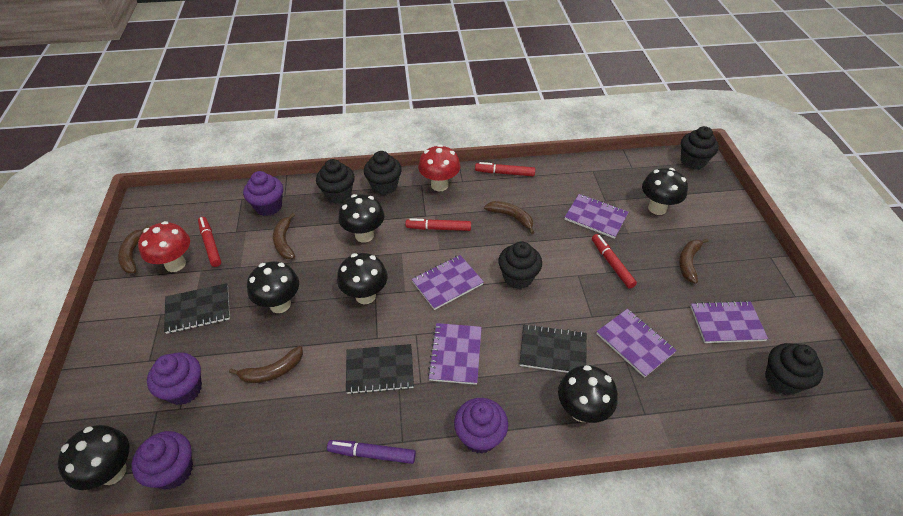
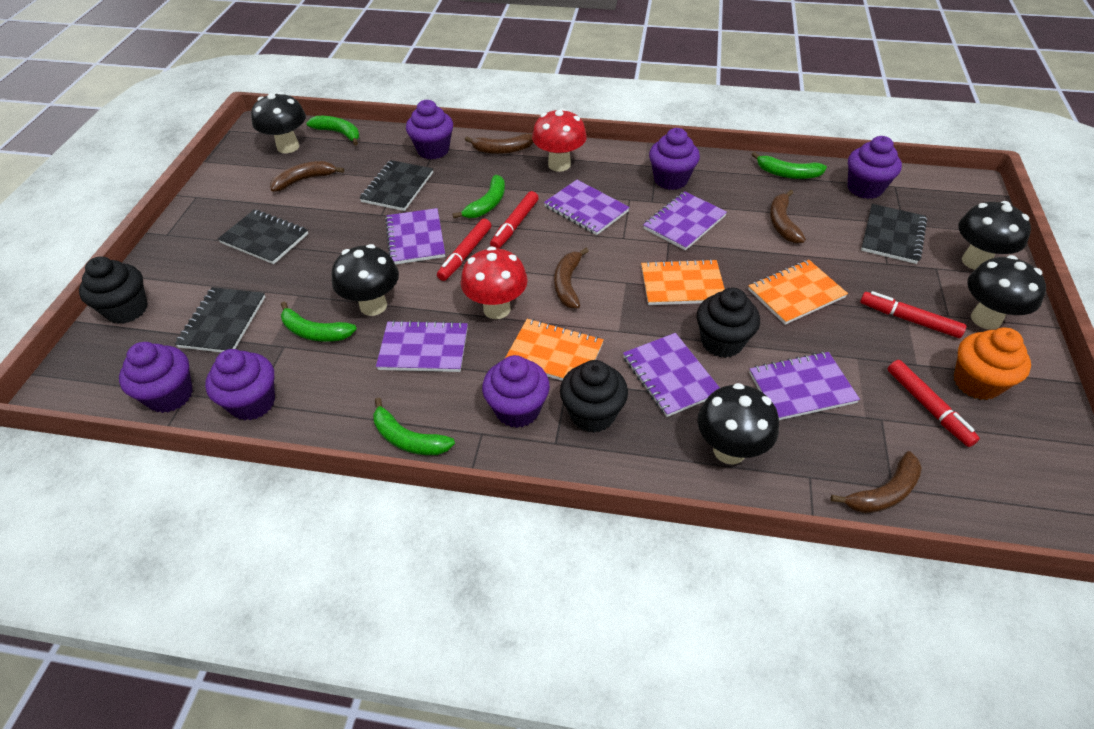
black cupcake: [316,159,355,204] [364,151,402,195] [498,242,542,289] [681,126,719,170] [765,343,823,395] = 5 -> [79,256,148,324] [560,360,628,433] [697,288,760,358] = 3
black mushroom: [58,425,129,490] [247,261,299,313] [337,253,388,304] [338,194,385,243] [558,365,618,423] [642,168,688,215] = 6 -> [251,92,306,154] [331,244,399,316] [698,383,779,465] [958,201,1031,270] [967,255,1046,330] = 5
black notebook: [164,283,230,334] [346,344,414,394] [520,324,587,373] = 3 -> [175,287,265,352] [218,210,308,264] [359,160,433,211] [861,204,927,264] = 4
green banana: none = 0 -> [281,302,357,342] [306,116,359,146] [373,398,455,455] [453,175,505,218] [751,152,827,179] = 5
orange cupcake: none = 0 -> [954,327,1031,400] = 1
orange notebook: none = 0 -> [505,319,604,381] [641,259,725,305] [748,260,848,325] = 3
purple cupcake: [132,431,193,490] [147,352,202,405] [243,171,283,216] [454,398,508,454] = 4 -> [119,342,193,413] [205,349,275,420] [406,100,453,159] [482,355,550,428] [649,128,700,190] [848,136,902,199] = 6
purple marker: [327,440,416,464] = 1 -> none = 0
purple notebook: [412,255,484,310] [427,323,482,385] [565,194,628,239] [596,309,677,378] [690,300,768,343] = 5 -> [376,320,468,372] [385,208,445,264] [544,180,630,235] [623,333,720,417] [643,191,727,251] [749,352,860,420] = 6

